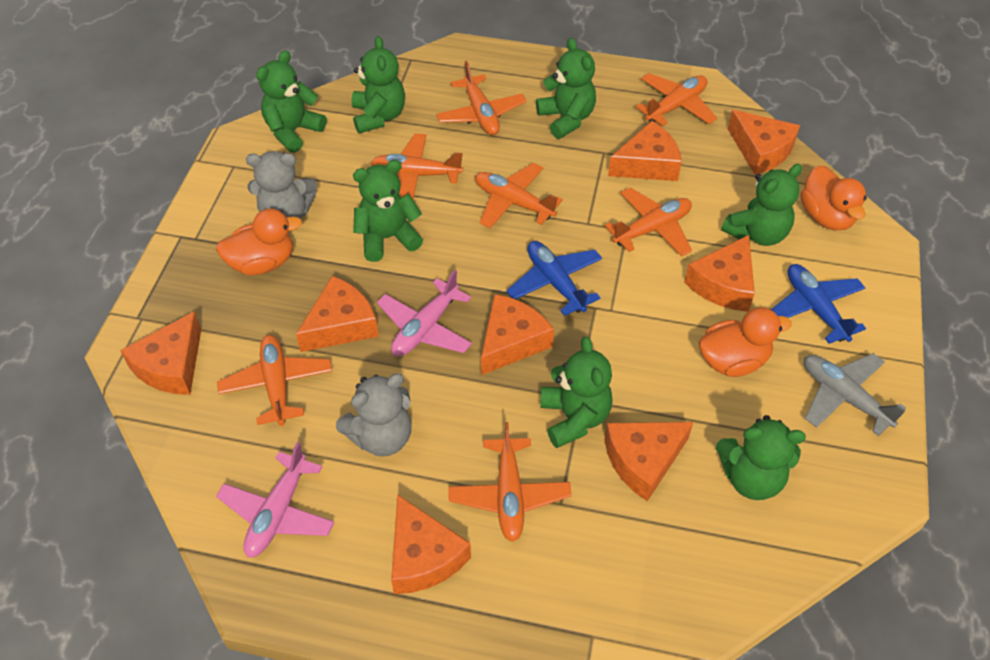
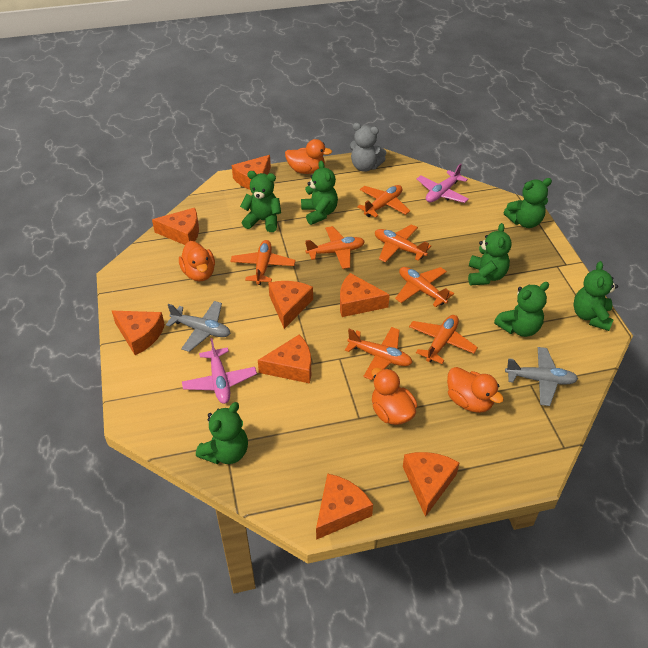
blue plane: [506,241,602,316] [772,264,866,344] = 2 -> none = 0
grey plane: [804,353,906,436] = 1 -> [166,301,230,352] [505,347,578,406] = 2
grey teddy bear: [246,151,317,219] [336,374,412,457] = 2 -> [349,123,386,172] = 1
orange duck: [216,209,302,275] [699,307,792,377] [801,165,867,230] = 3 -> [179,241,215,282] [285,139,332,174] [371,368,417,425] [447,367,504,413] = 4

